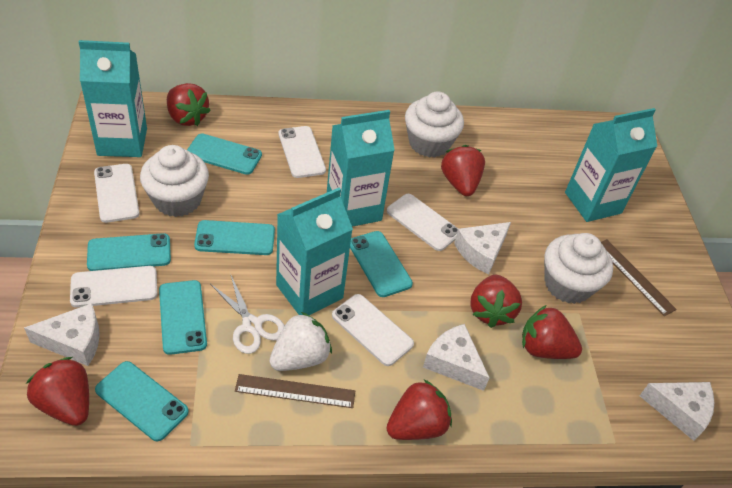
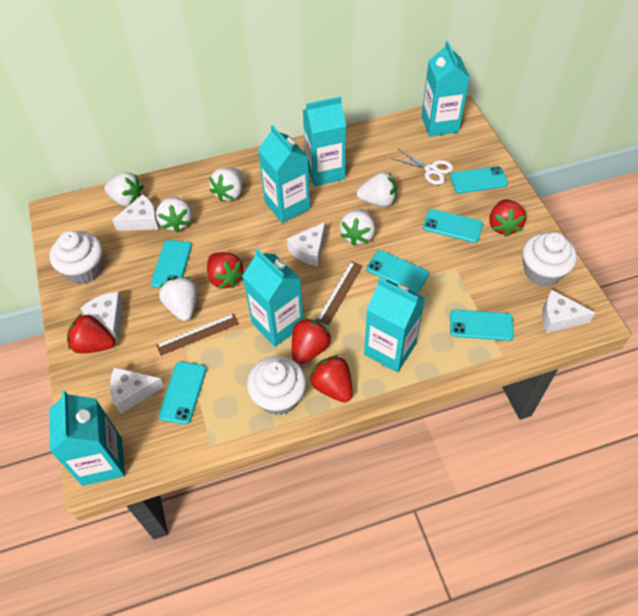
red strawberry: [26,357,89,426] [167,83,211,126] [386,379,452,440] [441,145,485,196] [470,275,522,328] [522,305,582,359] = 6 -> [67,314,115,353] [207,252,244,289] [292,318,331,364] [309,355,353,403] [489,199,526,237] = 5
turquoise carton: [79,40,147,157] [276,188,353,315] [327,110,395,227] [565,108,657,222] = 4 -> [49,391,125,486] [243,249,303,347] [258,125,310,223] [303,96,346,186] [364,278,425,372] [421,41,470,136] = 6
white cheese: [24,303,100,366] [423,324,490,391] [454,222,511,275] [640,382,715,441] = 4 -> [81,292,123,340] [110,367,164,414] [112,194,159,231] [287,222,325,266] [542,290,595,333] = 5
white phone: [70,266,157,308] [94,164,140,223] [278,126,326,178] [332,294,414,366] [387,194,458,251] = 5 -> none = 0
white strawberry: [270,312,332,371] = 1 -> [104,172,144,207] [156,196,192,233] [159,277,197,321] [209,168,243,202] [340,209,375,246] [357,172,397,207] = 6

